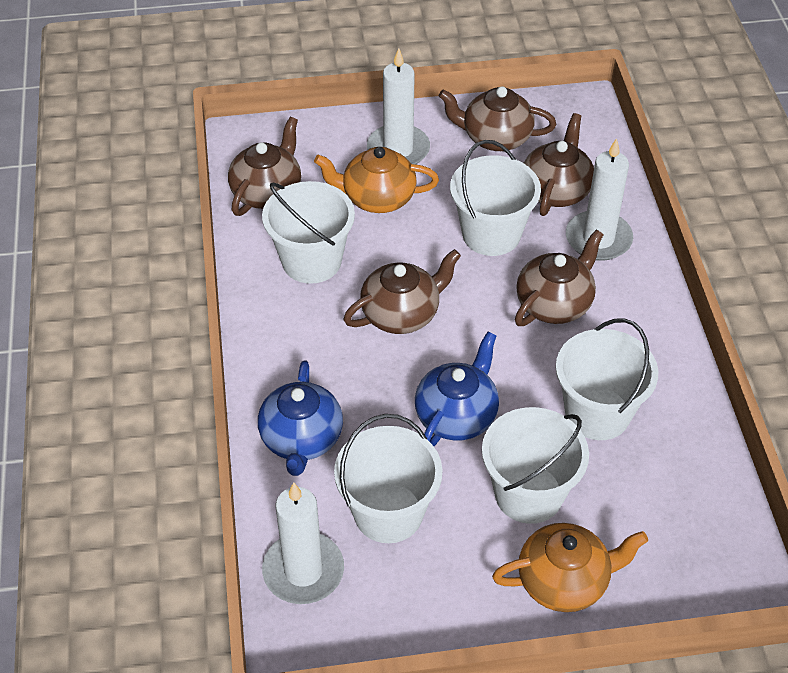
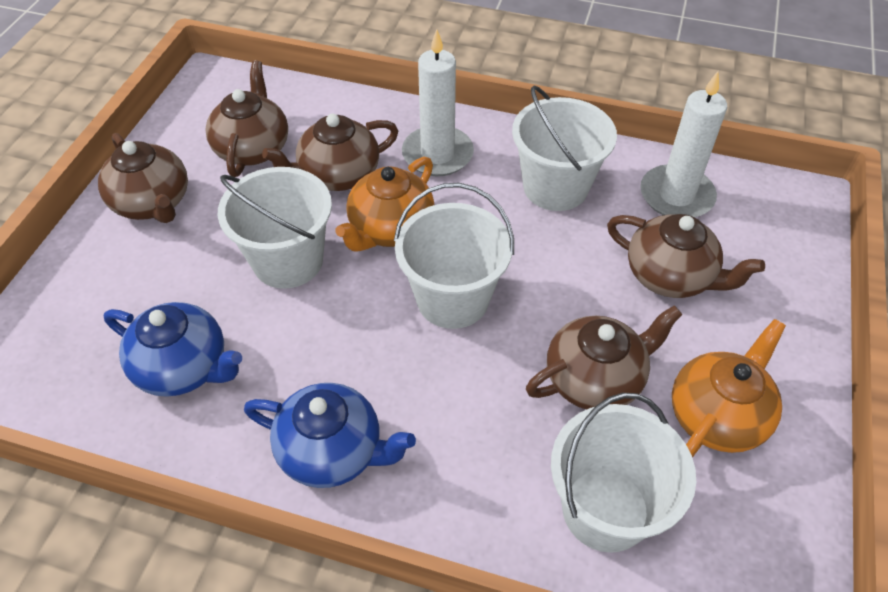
white bucket: [262,181,355,284] [334,414,442,543] [450,140,541,256] [482,407,589,524] [556,318,658,440] = 5 -> [218,167,332,289] [394,183,514,329] [512,85,617,211] [551,393,696,553] = 4
white candle: [262,483,344,604] [367,48,430,165] [566,138,633,261] = 3 -> [402,29,474,176] [640,71,727,217] = 2

